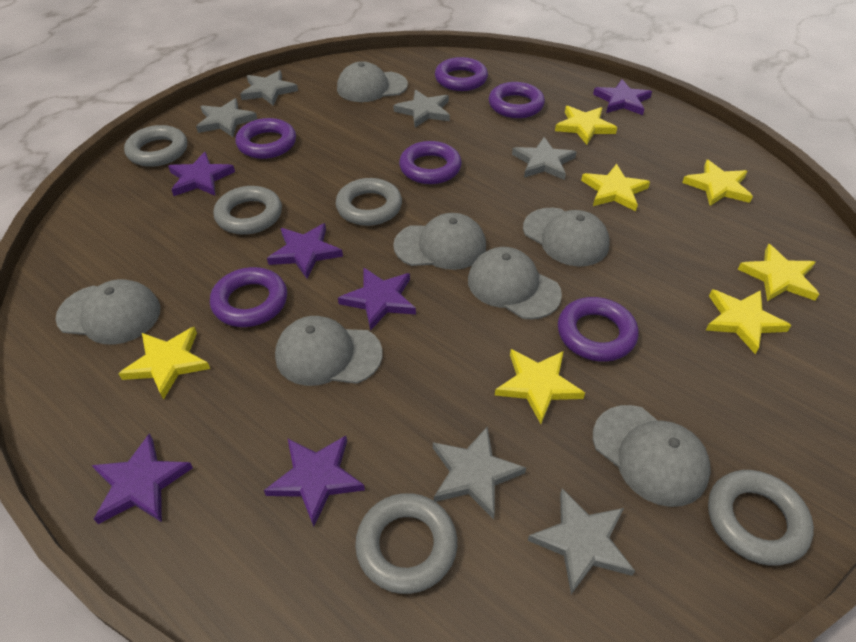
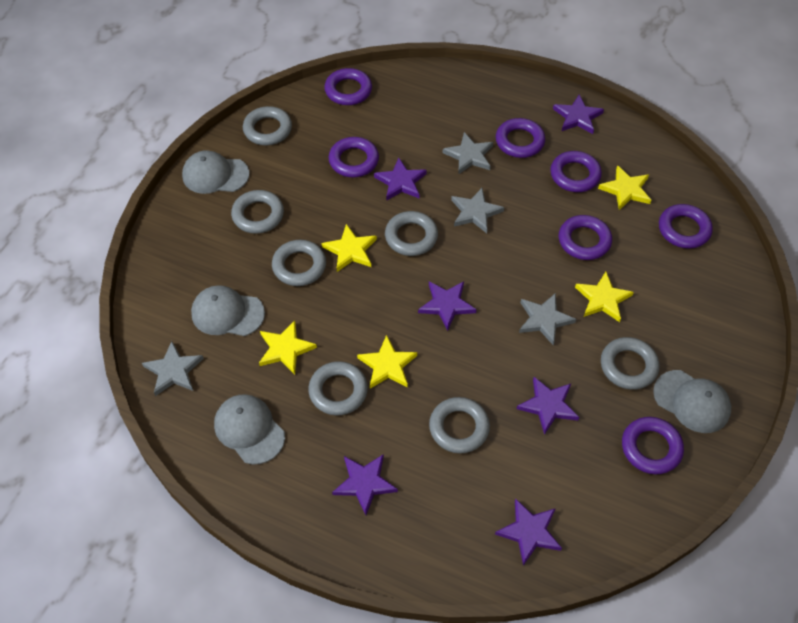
grey cap: [55,279,160,345] [275,316,383,386] [337,61,408,102] [393,213,486,270] [468,247,562,319] [523,208,610,267] [593,405,711,507] = 7 -> [182,150,249,194] [191,285,265,336] [214,394,285,464] [653,370,731,433] = 4
grey ring: [124,125,187,167] [214,186,282,235] [336,178,402,226] [355,493,457,594] [708,470,814,566] = 5 -> [231,190,284,234] [243,106,292,145] [272,240,326,286] [308,361,368,416] [385,211,438,256] [429,397,490,453] [601,337,659,390] = 7
grey star: [196,98,257,137] [240,70,298,106] [393,90,450,127] [433,427,526,519] [512,137,576,180] [528,489,635,594] = 6 -> [142,341,204,396] [442,132,493,175] [451,188,504,233] [519,293,576,345] = 4
purple ring: [210,267,287,327] [235,118,296,159] [399,141,462,184] [435,57,488,91] [489,82,545,118] [558,297,639,362] = 6 -> [324,68,372,105] [329,137,379,177] [496,118,545,158] [550,151,602,192] [559,215,612,260] [622,417,684,474] [659,204,713,249] = 7
yellow star: [118,327,210,400] [495,349,585,424] [555,106,617,145] [581,164,650,211] [682,160,753,206] [706,289,791,354] [738,244,819,301] = 7 -> [259,320,317,374] [322,224,377,272] [357,335,417,389] [575,272,634,322] [598,165,651,210] = 5

